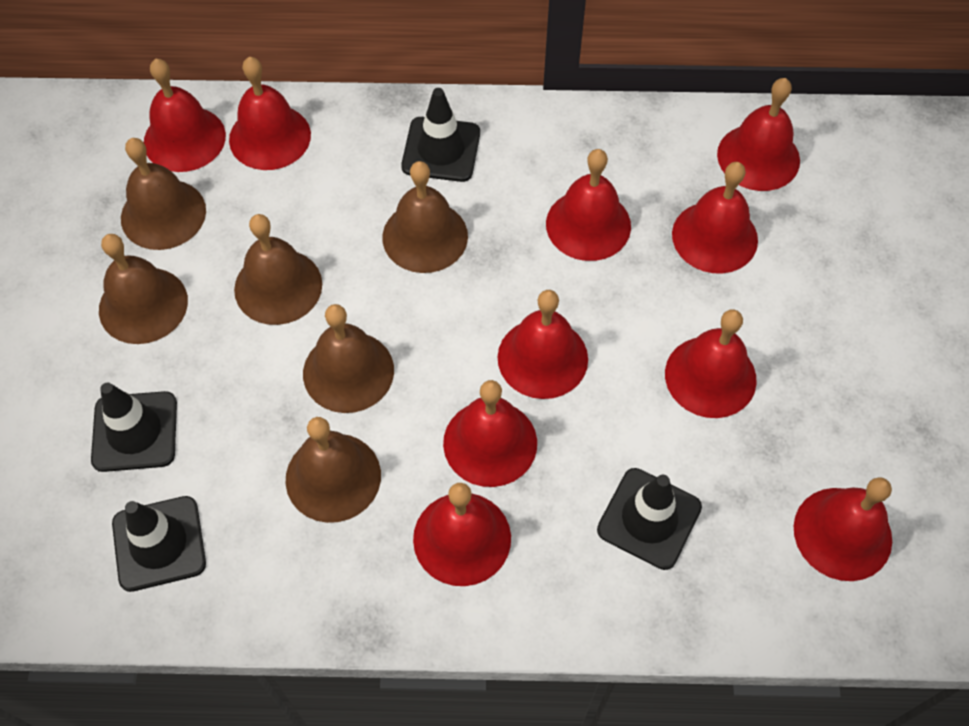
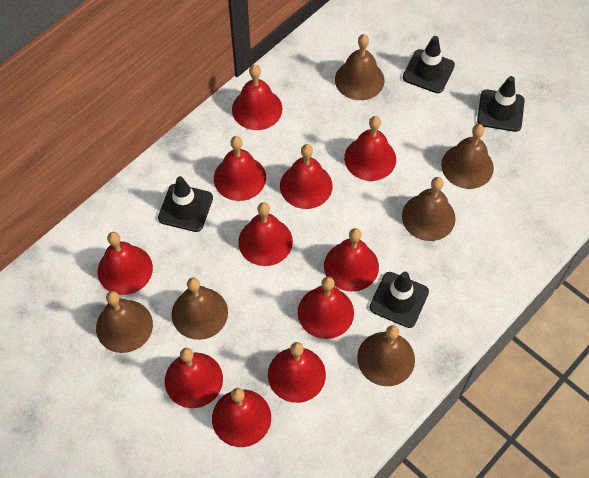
red bell: [144,59,226,172] [229,57,311,170] [413,483,511,586] [443,380,537,487] [498,290,588,399] [546,149,631,261] [665,309,757,418] [672,162,758,273] [717,78,800,191] [794,477,892,581] = 10 -> [97,232,153,295] [165,348,223,408] [212,388,271,447] [214,136,266,201] [232,64,282,130] [238,202,293,266] [268,342,326,403] [280,144,333,209] [298,277,354,339] [324,228,379,292] [344,116,396,181] = 11

